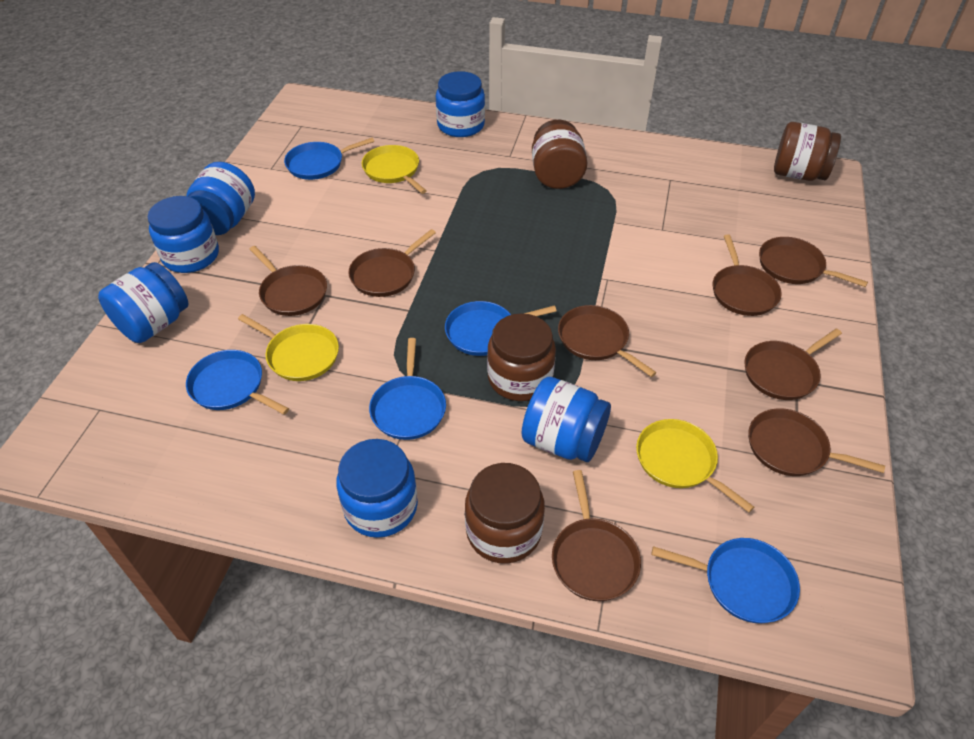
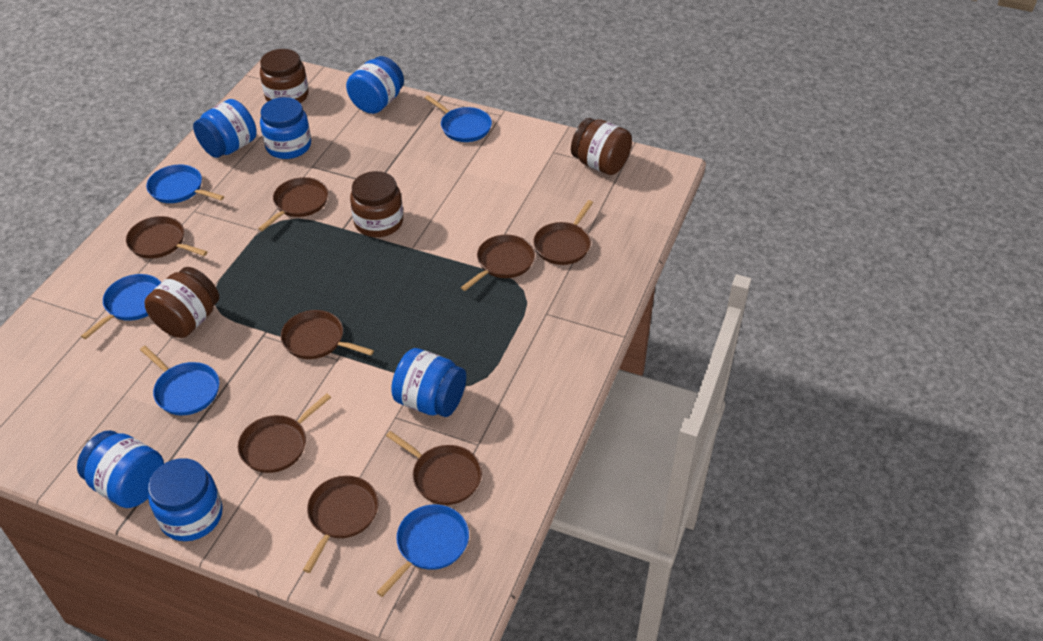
yellow pan: [238,314,339,381] [362,145,427,194] [636,419,754,513] = 3 -> none = 0

